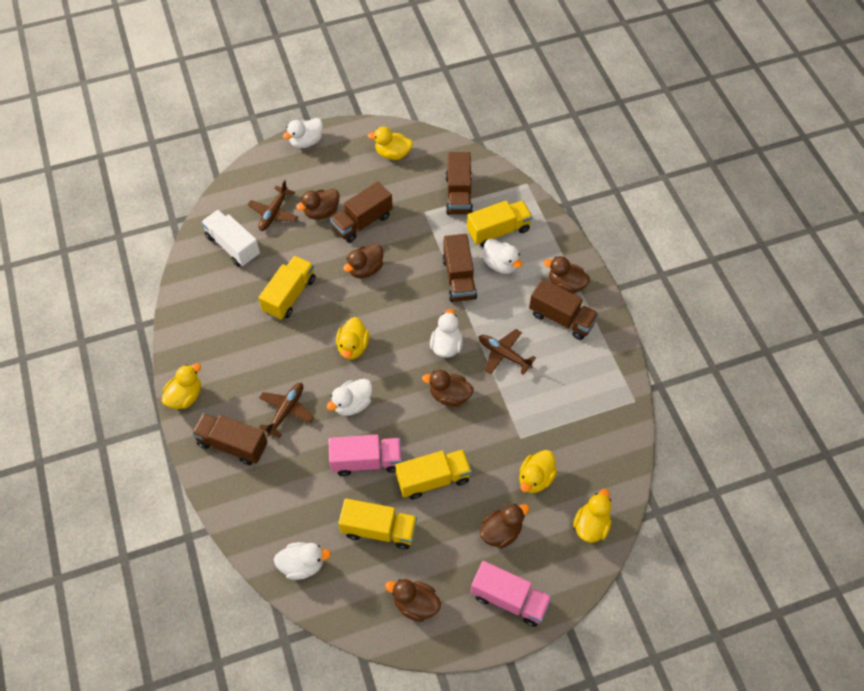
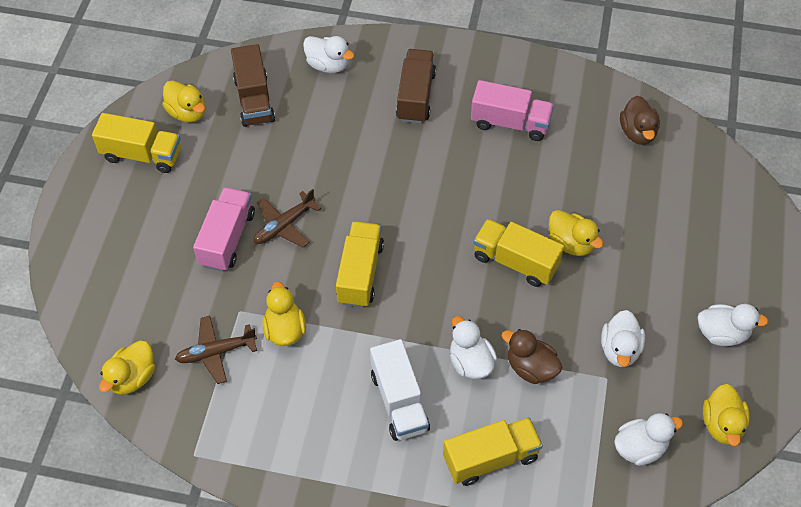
brown duck: [296,189,340,219] [343,244,383,278] [385,579,441,622] [422,370,474,407] [480,504,529,548] [544,256,590,294] = 6 -> [502,329,562,384] [620,96,660,145] = 2
brown plane: [248,180,298,231] [259,383,314,438] [479,329,536,375] = 3 -> [175,316,257,384] [254,189,321,248] = 2
brown truck: [191,413,267,465] [330,181,393,243] [442,234,477,302] [446,152,473,215] [529,279,599,340] = 5 -> [231,44,275,127] [396,49,436,124] = 2

